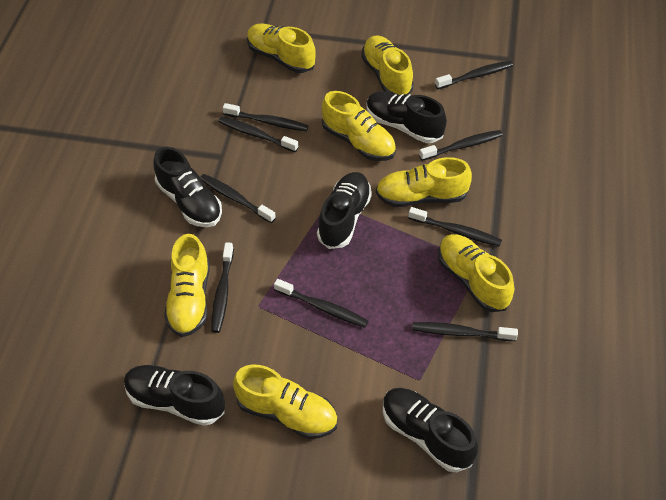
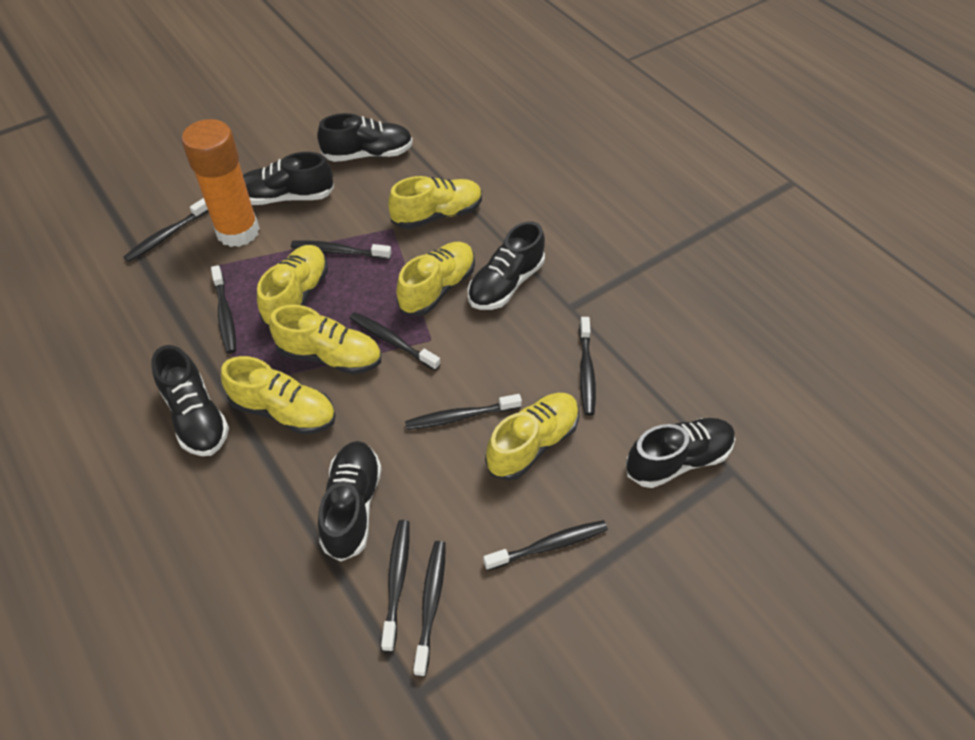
black shoe: [124,365,225,426] [154,147,222,227] [317,172,372,249] [366,91,447,143] [383,388,478,472] = 5 -> [151,345,229,456] [243,152,334,205] [317,113,413,162] [318,441,382,562] [468,221,545,310] [626,418,735,488] = 6
orange glue stick: none = 0 -> [181,119,260,247] = 1
yellow shoe: [164,234,210,337] [233,364,338,439] [247,23,316,73] [322,91,396,161] [361,35,414,95] [376,157,472,207] [438,234,514,312] = 7 -> [221,356,336,435] [257,245,328,326] [269,305,381,375] [388,176,482,229] [396,242,475,316] [485,393,579,481] = 6

